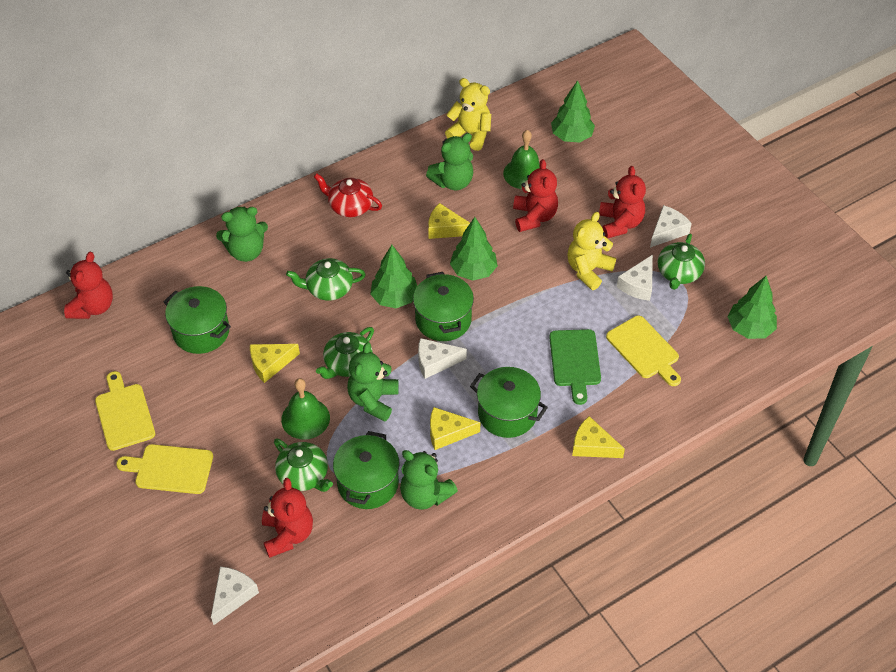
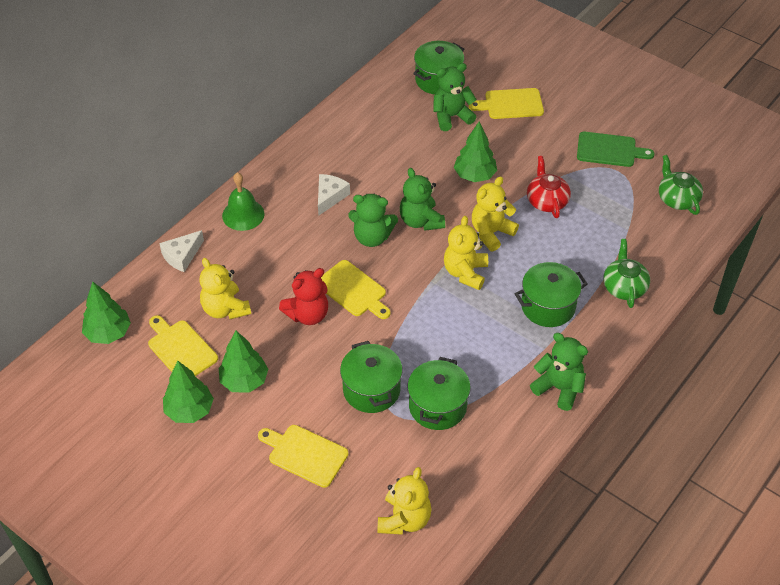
green bell: [281,378,330,439] [503,130,540,189] = 2 -> [222,172,264,231] = 1
green teapot: [274,438,333,492] [286,258,366,301] [316,327,374,379] [658,234,705,290] = 4 -> [603,239,650,308] [659,155,703,215] = 2
red teddy bear: [64,252,113,319] [262,478,313,558] [513,159,558,232] [599,166,646,238] = 4 -> [279,268,328,325] = 1
white cheese: [211,567,259,625] [418,338,467,379] [617,255,653,301] [650,205,692,248] = 4 -> [159,230,204,272] [318,174,350,216] = 2
yellow cheese: [250,344,300,383] [428,203,470,239] [430,407,480,450] [572,416,625,458] = 4 -> none = 0
yellow cutting board: [95,371,155,451] [116,444,213,494] [606,316,681,386] = 3 -> [148,315,218,376] [258,425,348,488] [321,260,391,319] [469,88,544,119] = 4
yellow teddy bear: [445,78,491,151] [567,212,616,290] = 2 -> [200,258,251,319] [378,467,431,535] [444,216,488,290] [472,176,519,251] = 4

